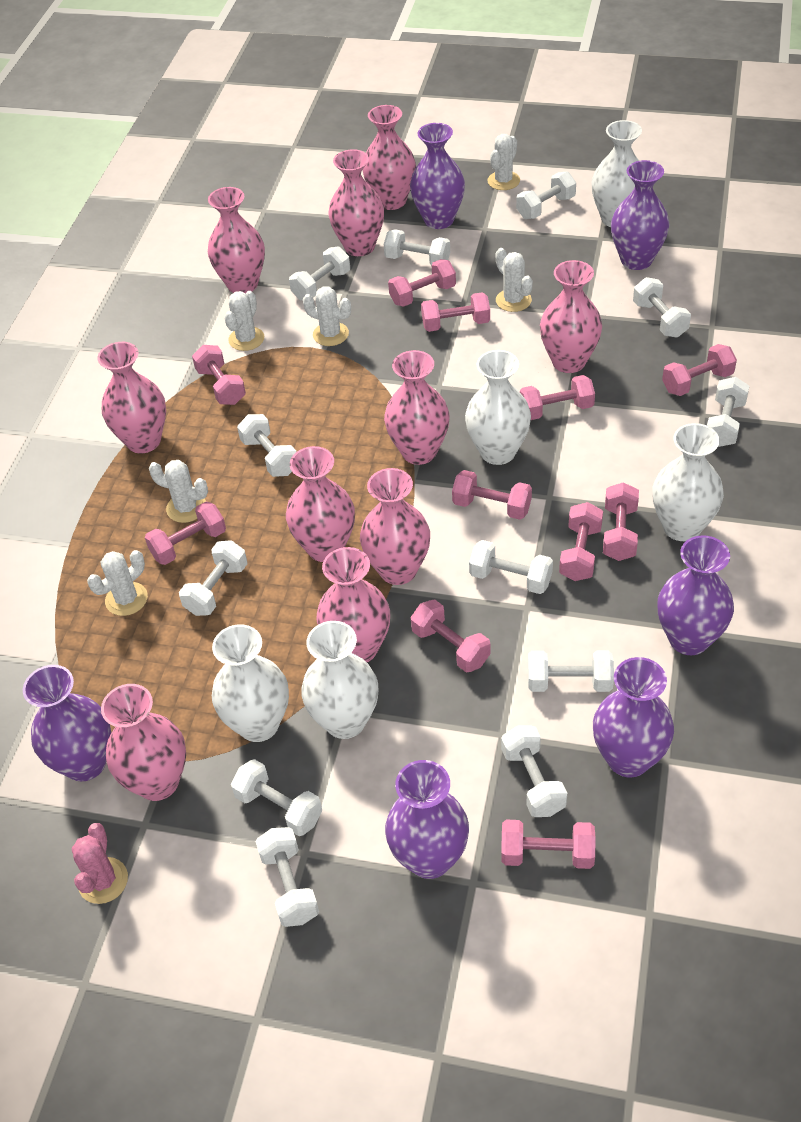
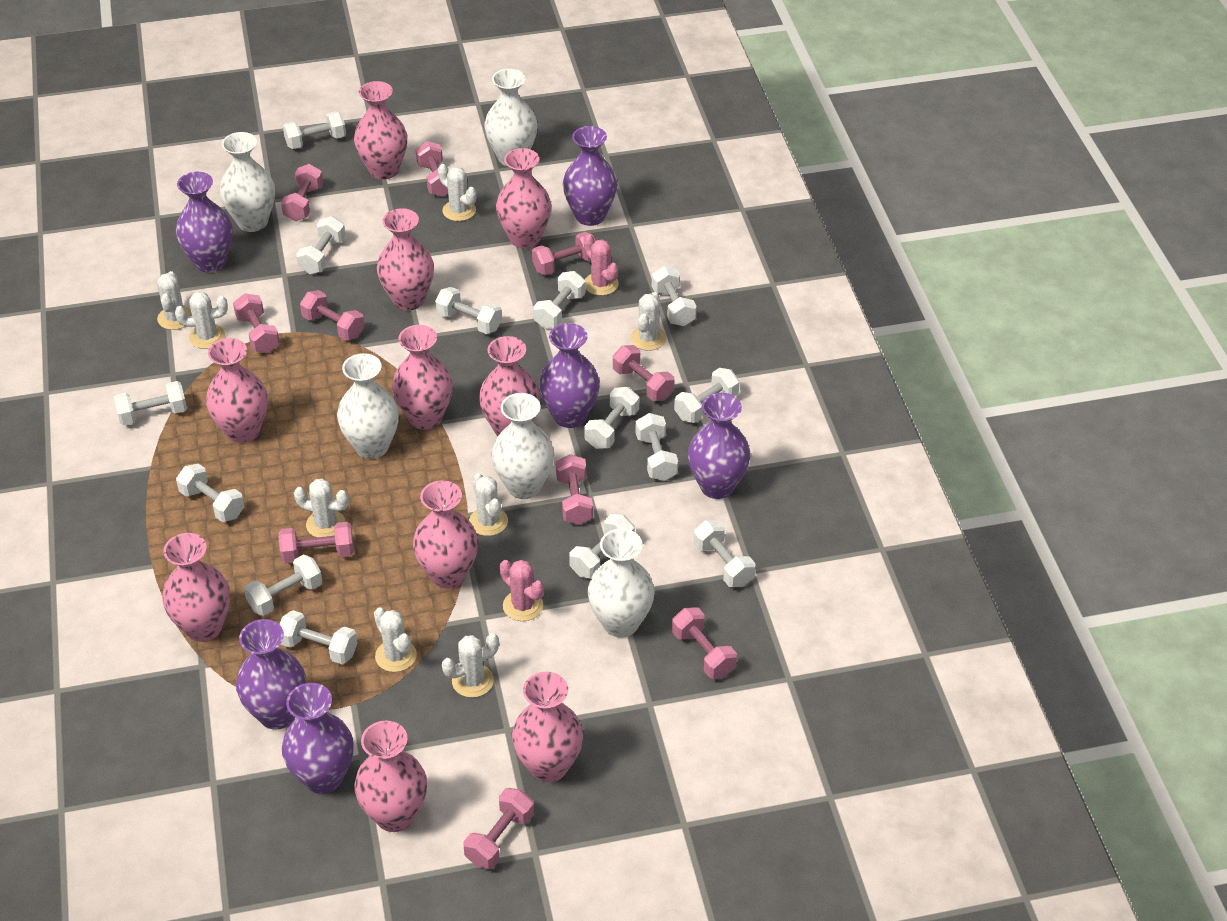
pink cactus: [72,823,128,904] = 1 -> [499,560,544,621] [584,235,619,296] = 2
pink dumbbell: [145,502,226,565] [192,345,246,405] [388,259,456,307] [411,600,491,672] [421,292,490,332] [452,470,532,520] [501,820,595,869] [520,375,595,420] [559,502,603,581] [603,482,639,561] [662,344,737,396] = 11 -> [233,293,280,353] [279,522,354,563] [281,164,323,221] [300,290,365,340] [416,141,449,197] [463,788,534,869] [532,232,596,275] [556,454,593,525] [613,345,675,401] [672,607,737,679] = 10
white cactus: [87,550,148,616] [149,460,208,523] [224,291,264,351] [303,286,351,346] [488,134,520,190] [496,248,533,312] = 6 -> [157,271,192,330] [175,292,228,349] [294,479,349,538] [374,607,417,672] [438,164,477,221] [442,633,499,698] [469,473,508,536] [631,292,666,351] = 8
white dumbbell: [179,540,247,616] [231,759,322,836] [237,414,296,477] [255,827,319,927] [289,247,350,301] [384,229,450,266] [469,540,553,594] [501,726,567,817] [516,172,576,219] [528,651,614,692] [633,277,691,337] [707,377,749,447] = 12 -> [114,381,187,425] [176,463,244,522] [244,555,322,616] [279,610,358,664] [283,111,346,149] [296,216,346,274] [435,287,502,334] [533,271,586,329] [569,514,635,578] [584,387,639,449] [636,413,678,481] [652,266,697,326] [674,368,740,423] [693,520,755,587] = 14

